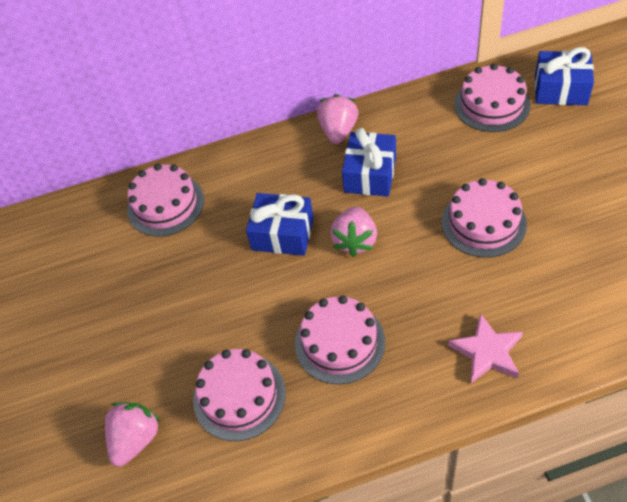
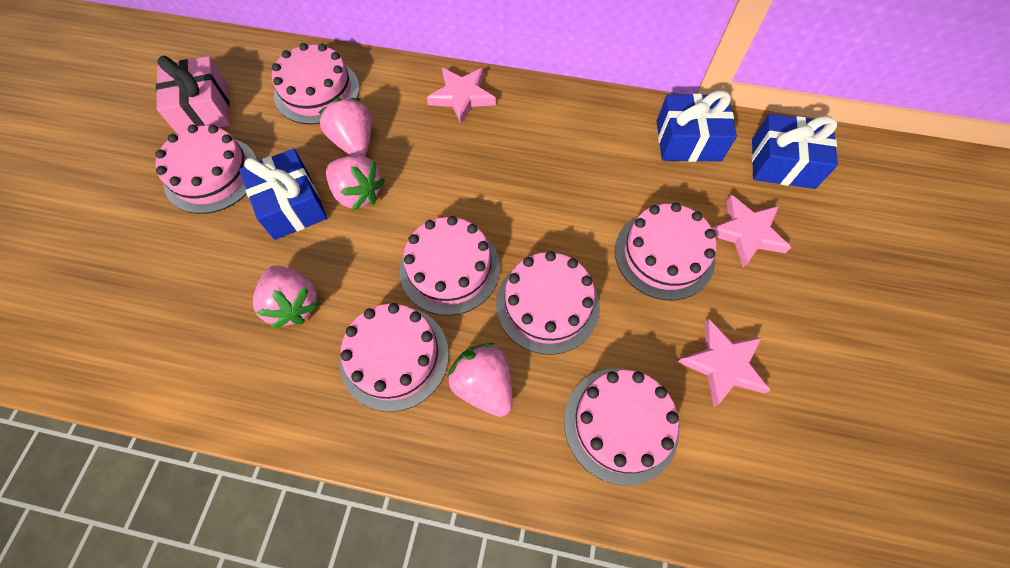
pink cake: [127,163,204,236] [193,349,286,441] [295,295,385,384] [442,178,527,258] [454,64,531,132] = 5 -> [155,125,258,214] [272,43,359,125] [340,303,449,412] [400,216,500,316] [496,251,600,355] [564,368,679,486] [615,203,717,300] = 7
pink gift: none = 0 -> [156,56,230,133] = 1
pink star: [448,313,523,383] = 1 -> [427,68,496,124] [678,319,771,407] [712,195,792,268] = 3
pink strawberry: [105,402,160,467] [317,94,358,144] [330,207,377,257] = 3 -> [253,265,320,329] [318,98,371,156] [326,155,385,211] [447,343,512,417] = 4

